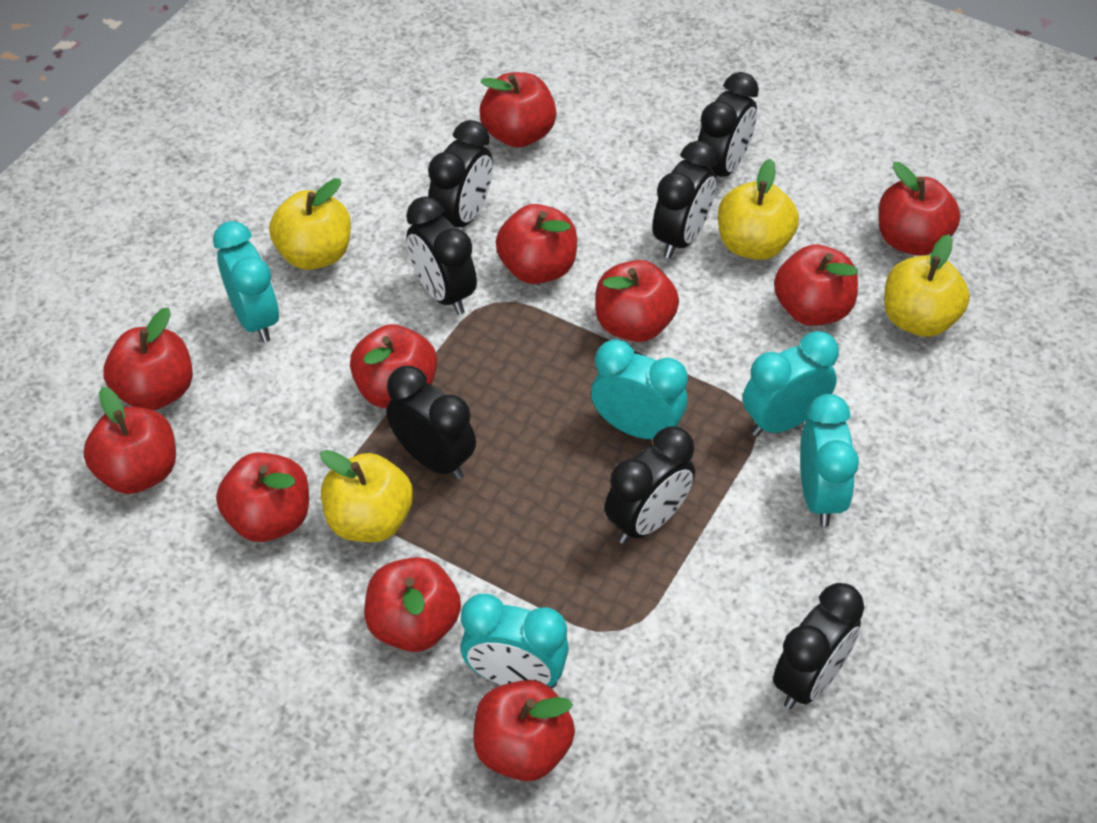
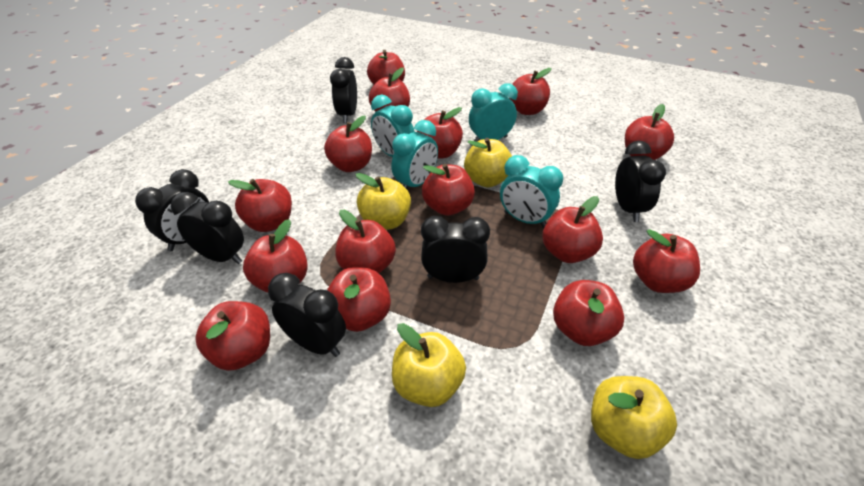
black clock: [386,366,476,480] [406,196,477,315] [428,120,493,227] [605,426,695,544] [653,141,717,259] [698,72,759,177] [773,583,864,709] = 7 -> [135,169,209,251] [170,192,244,264] [268,273,346,357] [330,57,357,123] [421,216,490,283] [615,141,666,222] = 6
red apple: [83,387,176,494] [103,308,193,410] [216,452,309,542] [350,324,437,408] [364,557,461,652] [473,680,575,781] [479,72,556,148] [496,204,577,284] [595,260,679,342] [774,245,858,326] [878,162,960,256] = 11 -> [195,301,270,371] [228,179,292,232] [243,219,308,293] [324,116,372,172] [327,267,391,332] [335,210,396,273] [367,50,405,84] [369,67,410,112] [417,107,463,158] [422,164,475,216] [509,68,552,115] [542,196,603,263] [553,280,624,346] [625,104,674,160] [633,229,700,293] = 15
turquoise clock: [213,221,279,343] [461,594,569,688] [591,339,688,439] [743,331,839,437] [800,394,859,527] = 5 -> [371,94,415,157] [392,120,438,189] [469,83,518,142] [500,155,563,228] = 4

